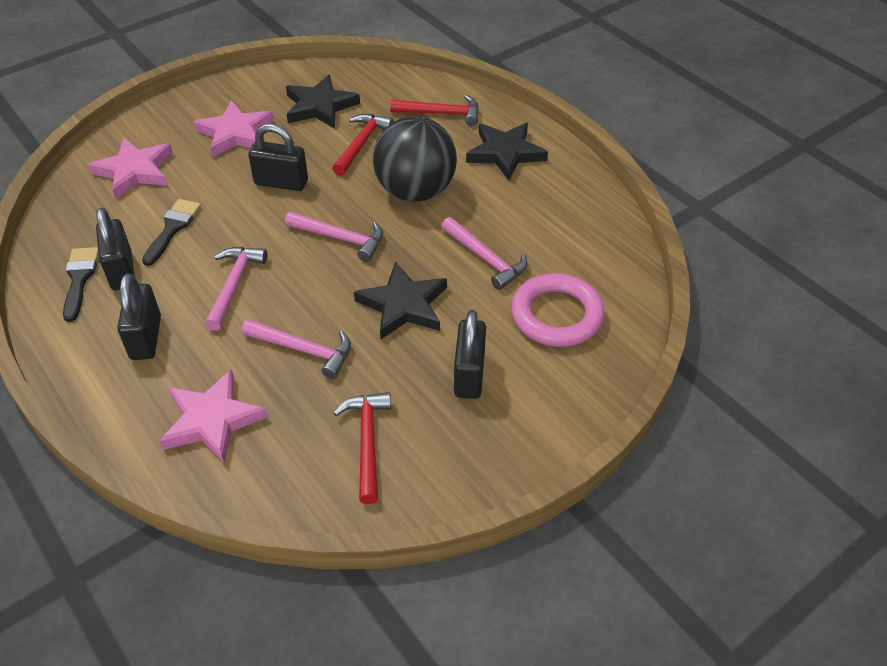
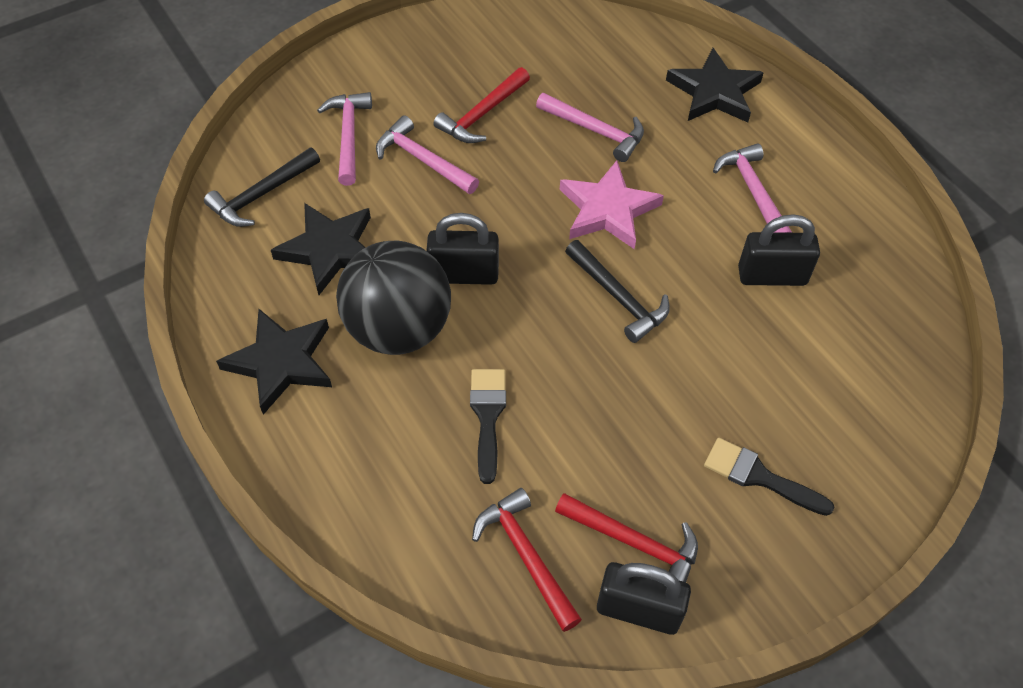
black hammer: none = 0 -> [204,148,320,227] [565,240,670,343] = 2
black padlock: [96,208,135,291] [118,273,161,360] [248,124,308,191] [454,310,486,399] = 4 -> [427,213,499,285] [597,562,691,635] [738,214,820,286] = 3
pink ring: [511,273,605,347] = 1 -> none = 0
pink star: [88,138,173,199] [159,369,268,464] [193,100,274,157] = 3 -> [560,160,664,249] = 1

